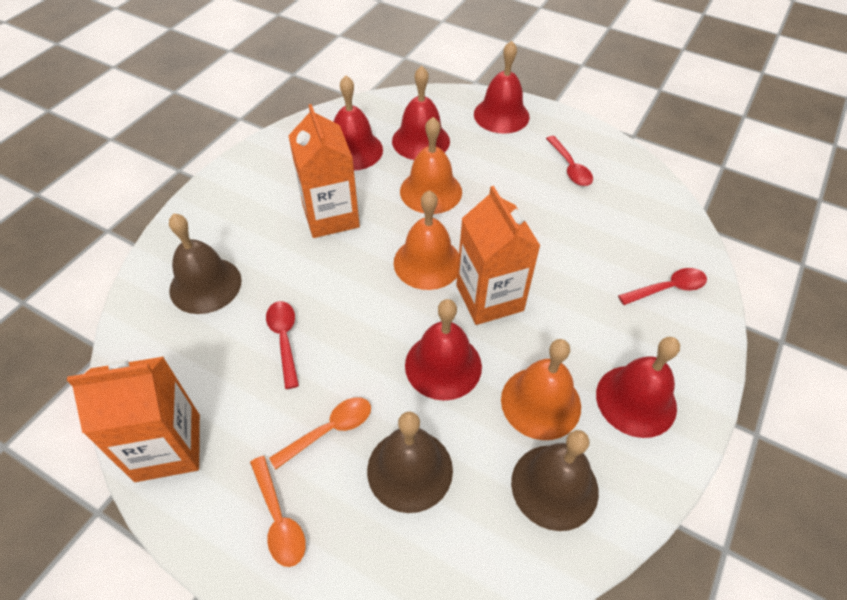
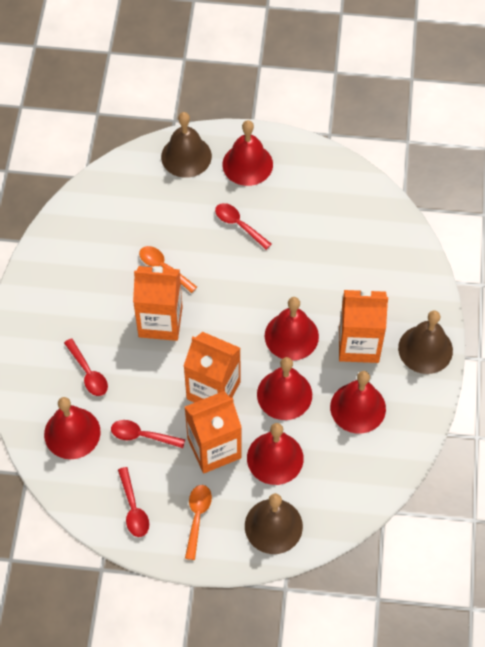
orange bell: [394,190,459,290] [400,117,462,214] [501,339,581,440] = 3 -> none = 0
orange carton: [67,357,200,482] [288,104,360,238] [456,186,540,325] = 3 -> [133,266,183,341] [184,332,240,403] [185,391,242,473] [339,290,388,363] = 4
red bell: [333,76,383,171] [392,66,450,160] [405,299,482,400] [474,41,530,134] [596,337,680,438] = 5 -> [44,397,101,459] [222,120,273,186] [247,423,304,485] [257,357,312,420] [265,297,319,361] [330,371,386,434] = 6
red spoon: [266,301,299,389] [546,136,593,186] [618,268,707,305] = 3 -> [64,338,108,396] [111,420,185,448] [118,467,149,537] [215,203,272,250] = 4

